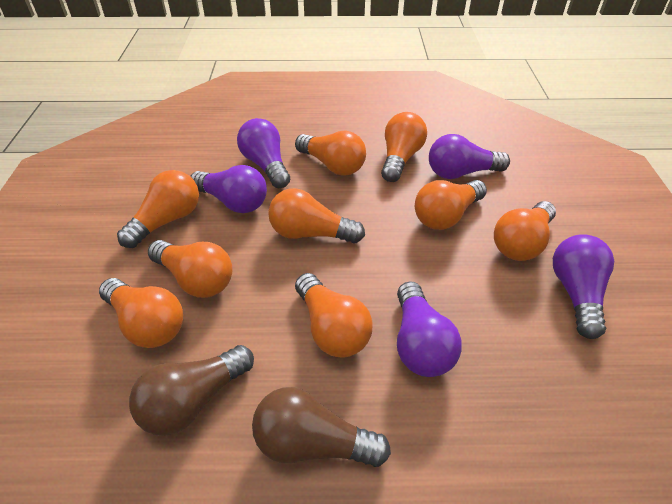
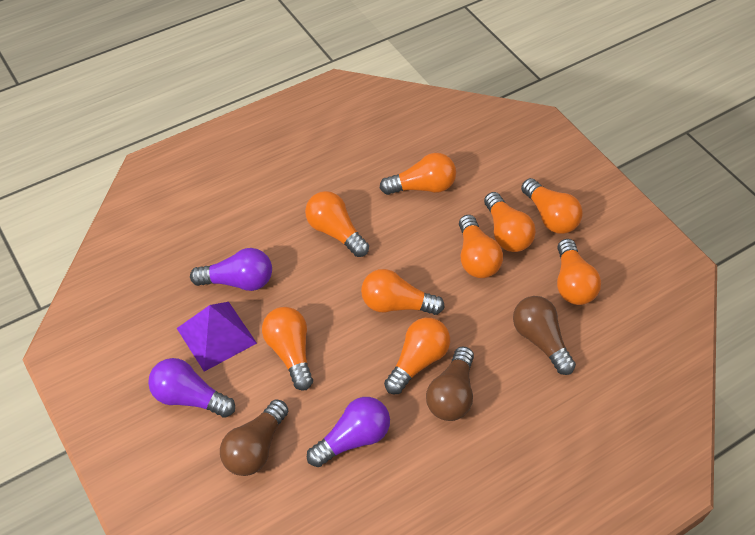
brown light bulb: [129,345,254,436] [252,387,391,467] = 2 -> [220,399,288,476] [426,346,474,421] [513,296,576,375] = 3
purple light bulb: [190,165,267,213] [237,118,290,188] [397,281,462,377] [429,134,510,179] [553,234,614,339] = 5 -> [148,358,235,418] [190,248,272,291] [307,397,390,467] = 3
purple pyramid: none = 0 -> [177,302,257,372] = 1

